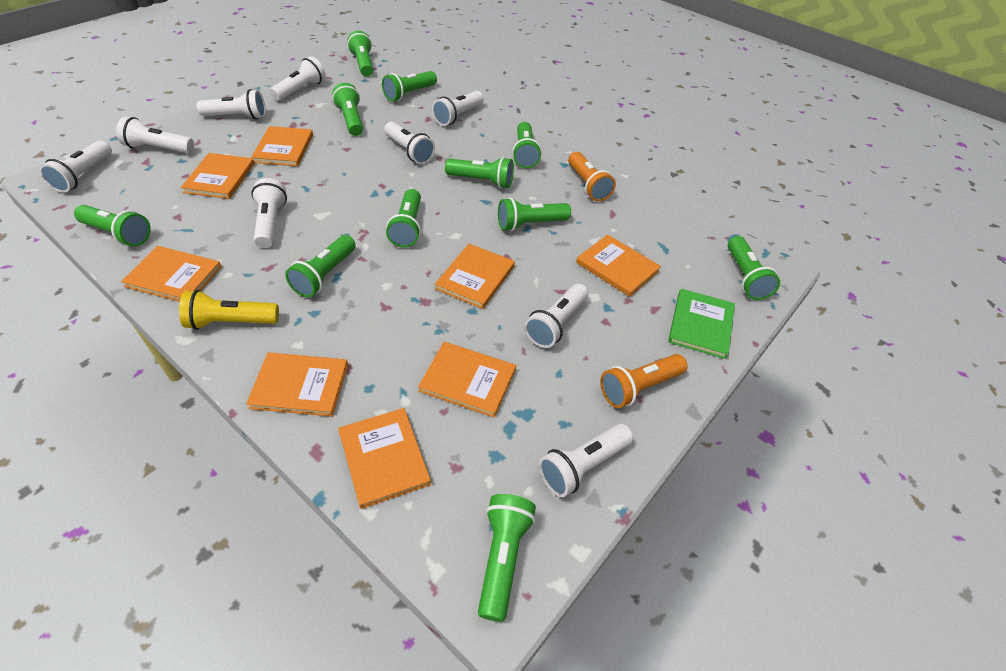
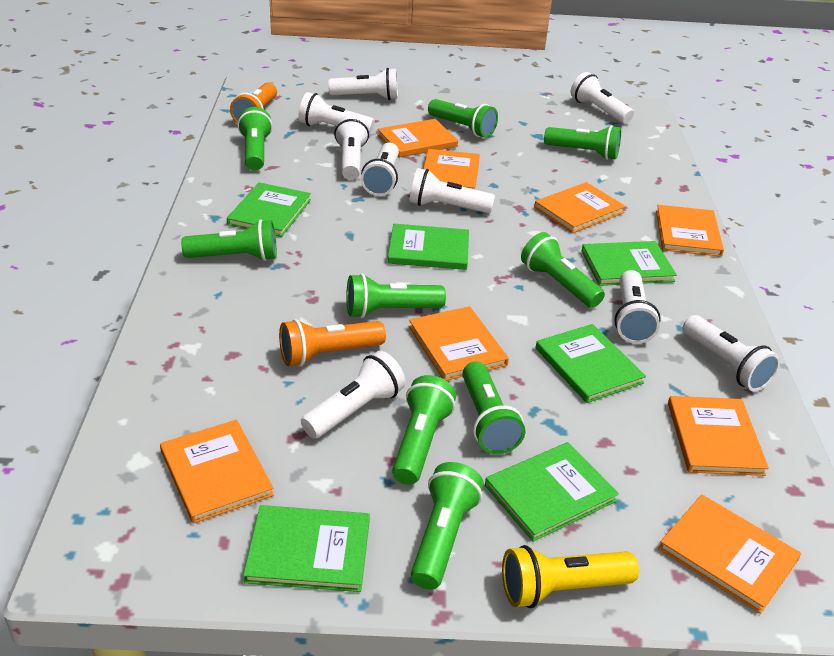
green book: [668,289,735,359] = 1 -> [227,182,311,237] [243,505,370,592] [388,224,469,270] [485,442,619,542] [536,324,646,403] [582,241,677,286] = 6
green flashlight: [74,205,151,247] [285,235,356,297] [332,83,363,136] [347,31,373,76] [382,71,437,101] [386,189,421,248] [445,157,514,188] [478,494,536,622] [498,198,571,231] [512,122,542,168] [728,236,780,300] = 11 -> [181,220,277,261] [237,107,273,171] [346,274,446,318] [392,375,456,485] [411,462,484,590] [428,99,498,138] [462,361,525,454] [521,232,605,308] [544,125,621,160] = 9

